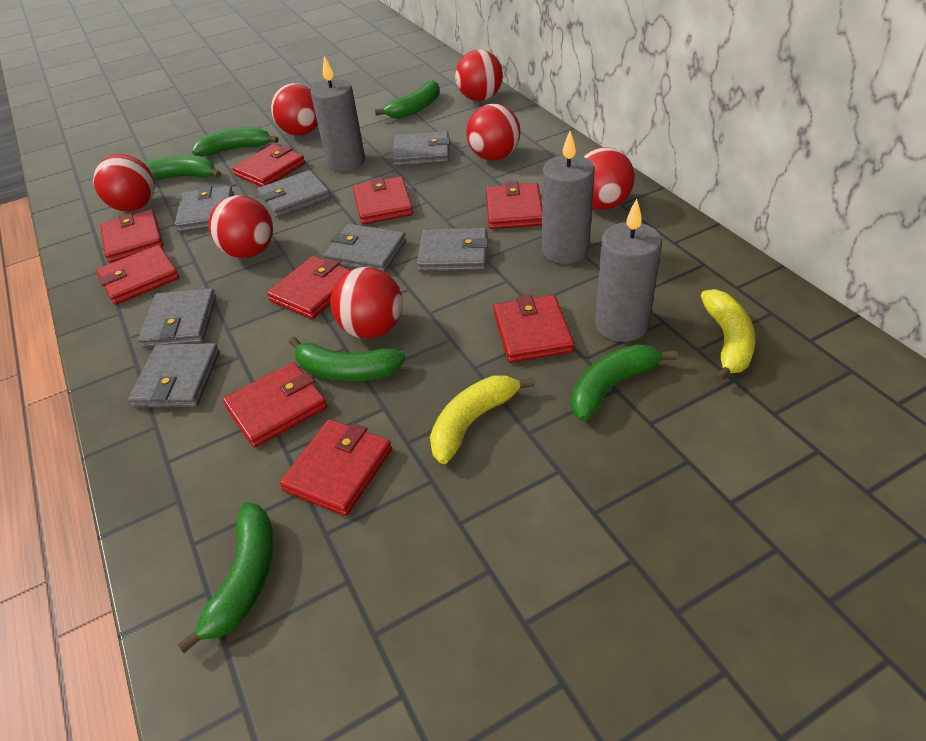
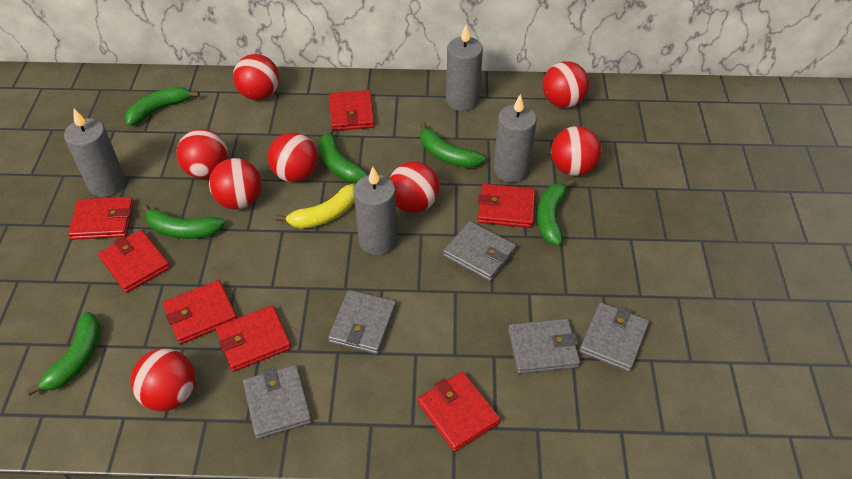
grey candle: [311,56,365,172] [542,131,595,264] [595,199,662,342] = 3 -> [64,109,126,197] [354,167,398,255] [446,25,483,111] [493,94,537,183] = 4
grey wallet: [128,343,220,408] [138,288,216,348] [174,185,234,232] [257,170,331,218] [324,224,406,272] [392,131,450,166] [417,228,488,272] = 7 -> [243,365,312,439] [328,290,396,354] [443,221,516,281] [508,319,580,374] [579,302,649,372] = 5
red ball: [93,154,155,211] [208,195,273,258] [271,83,318,136] [330,267,403,339] [455,50,503,101] [466,104,520,161] [583,147,635,210] = 7 -> [130,348,196,411] [176,129,228,179] [209,158,262,209] [233,54,279,100] [268,132,318,182] [390,161,439,213] [543,61,589,108] [551,126,601,176] = 8
red wallet: [96,245,179,305] [100,209,163,263] [223,362,327,448] [232,144,305,187] [267,256,351,319] [280,419,392,516] [353,176,413,224] [486,181,542,229] [494,295,574,363] = 9 -> [68,197,134,240] [98,230,170,293] [163,280,237,344] [216,305,291,372] [329,90,374,131] [418,371,500,452] [478,184,535,228] = 7
yellow banana: [430,375,535,464] [701,289,756,382] = 2 -> [276,184,355,229] = 1

